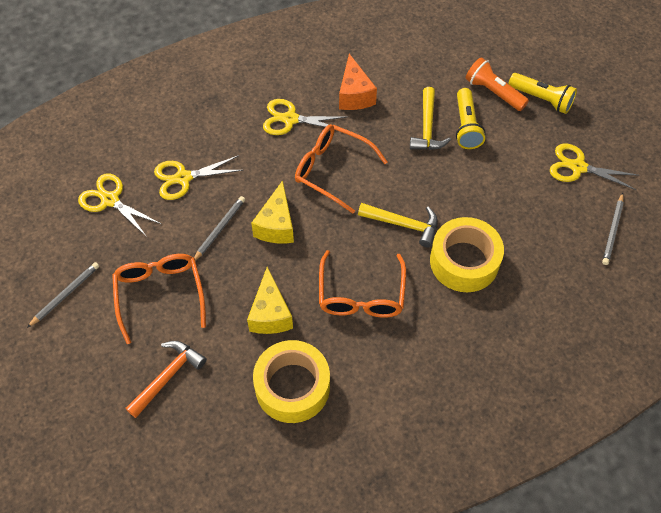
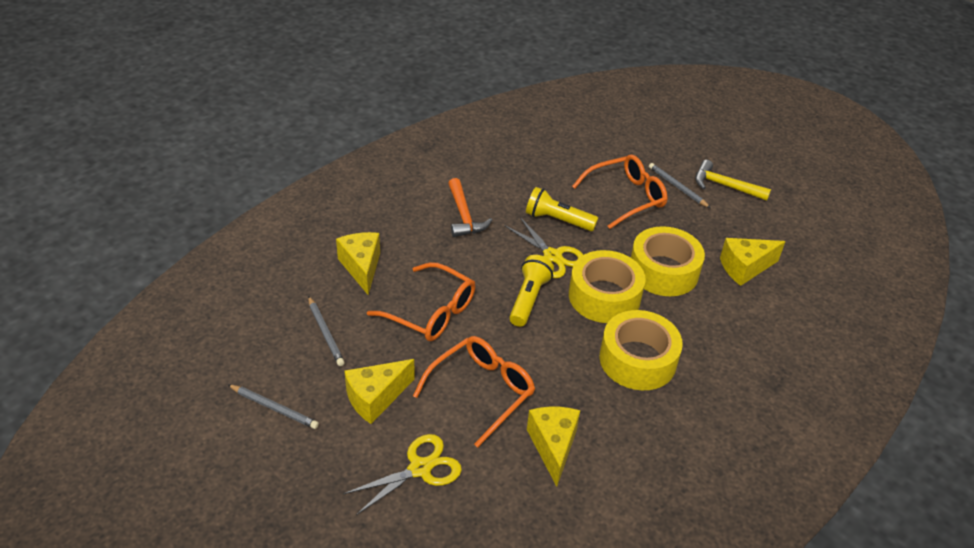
orange cheese: [339,54,377,110] = 1 -> none = 0
orange flashlight: [465,57,529,111] = 1 -> none = 0
yellow cheese: [247,267,293,334] [251,180,294,244] = 2 -> [336,232,380,295] [344,359,415,424] [527,407,581,487] [720,238,786,286] = 4
yellow hammer: [358,203,438,247] [410,87,451,150] = 2 -> [695,160,771,201] = 1
yellow scissors: [78,173,161,237] [154,155,243,200] [263,99,346,135] [550,144,639,190] = 4 -> [343,434,462,515] [504,217,583,278] = 2
yellow tape: [253,340,330,423] [430,217,504,292] = 2 -> [569,250,646,323] [600,310,683,390] [631,226,705,296] = 3

